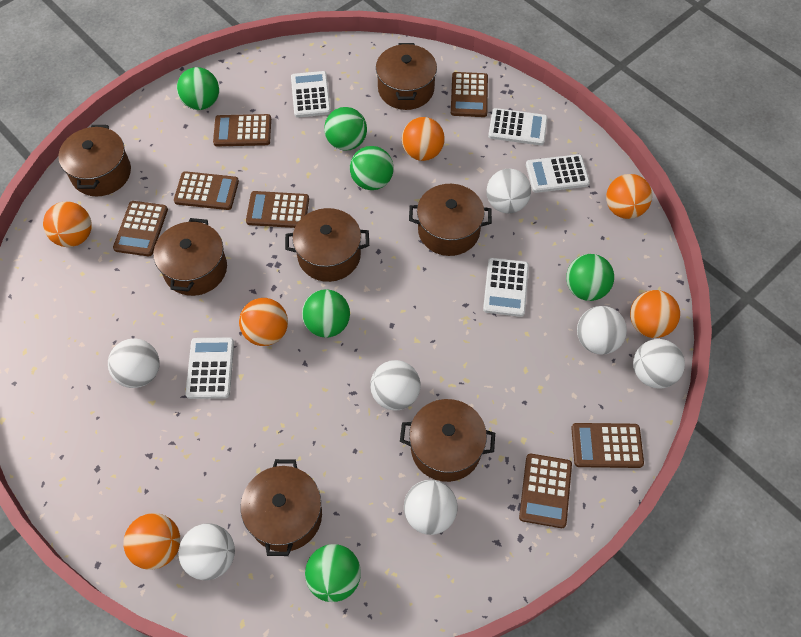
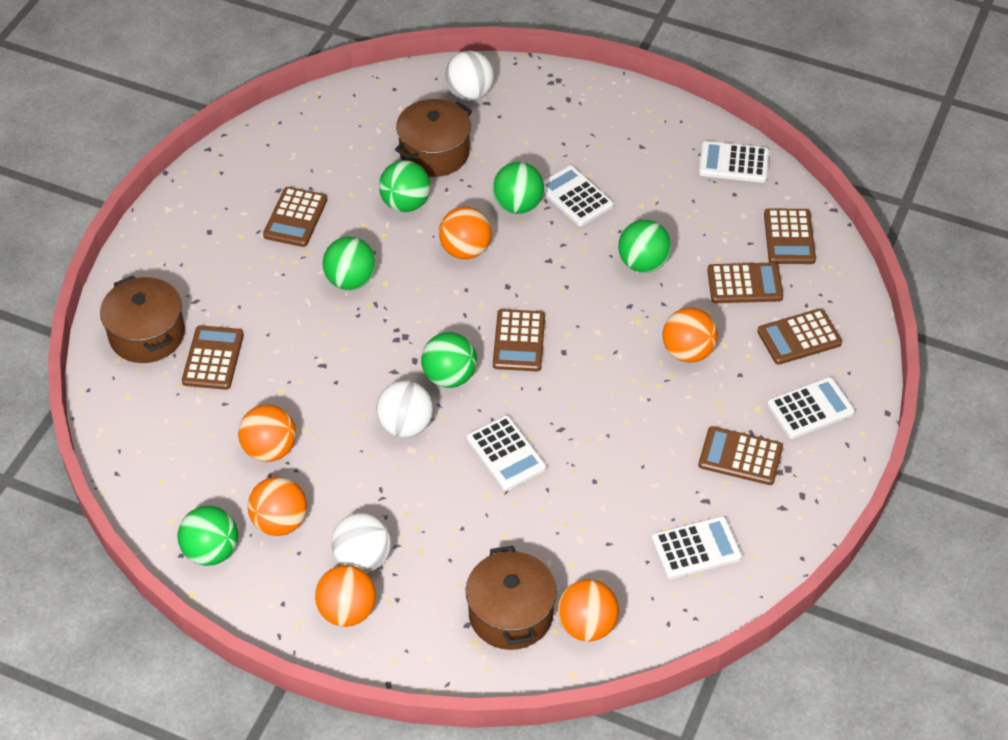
brown pot: [58,125,131,196] [153,218,227,296] [241,459,322,556] [285,208,369,282] [376,43,437,110] [400,399,495,482] [409,184,492,256] = 7 -> [100,276,185,363] [395,99,472,177] [466,546,557,650] = 3
white ball: [108,338,159,388] [178,523,235,581] [370,360,421,411] [404,480,458,535] [486,169,531,213] [577,306,627,354] [633,339,685,388] = 7 -> [331,513,391,573] [376,381,434,438] [445,51,494,100] = 3

